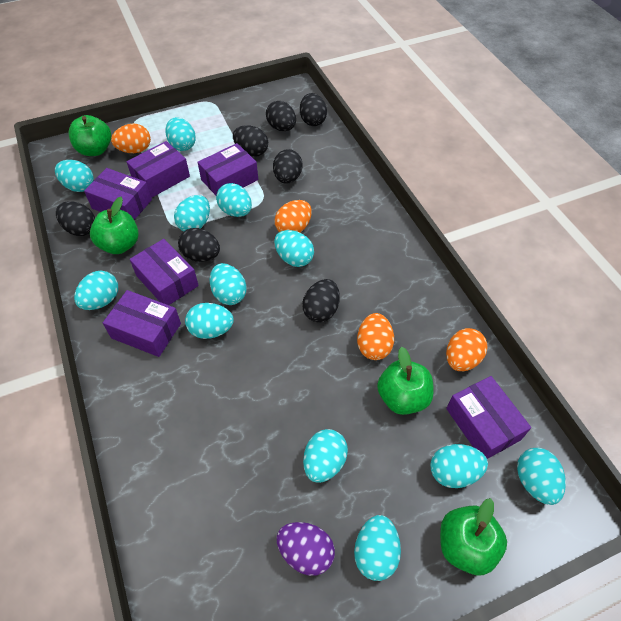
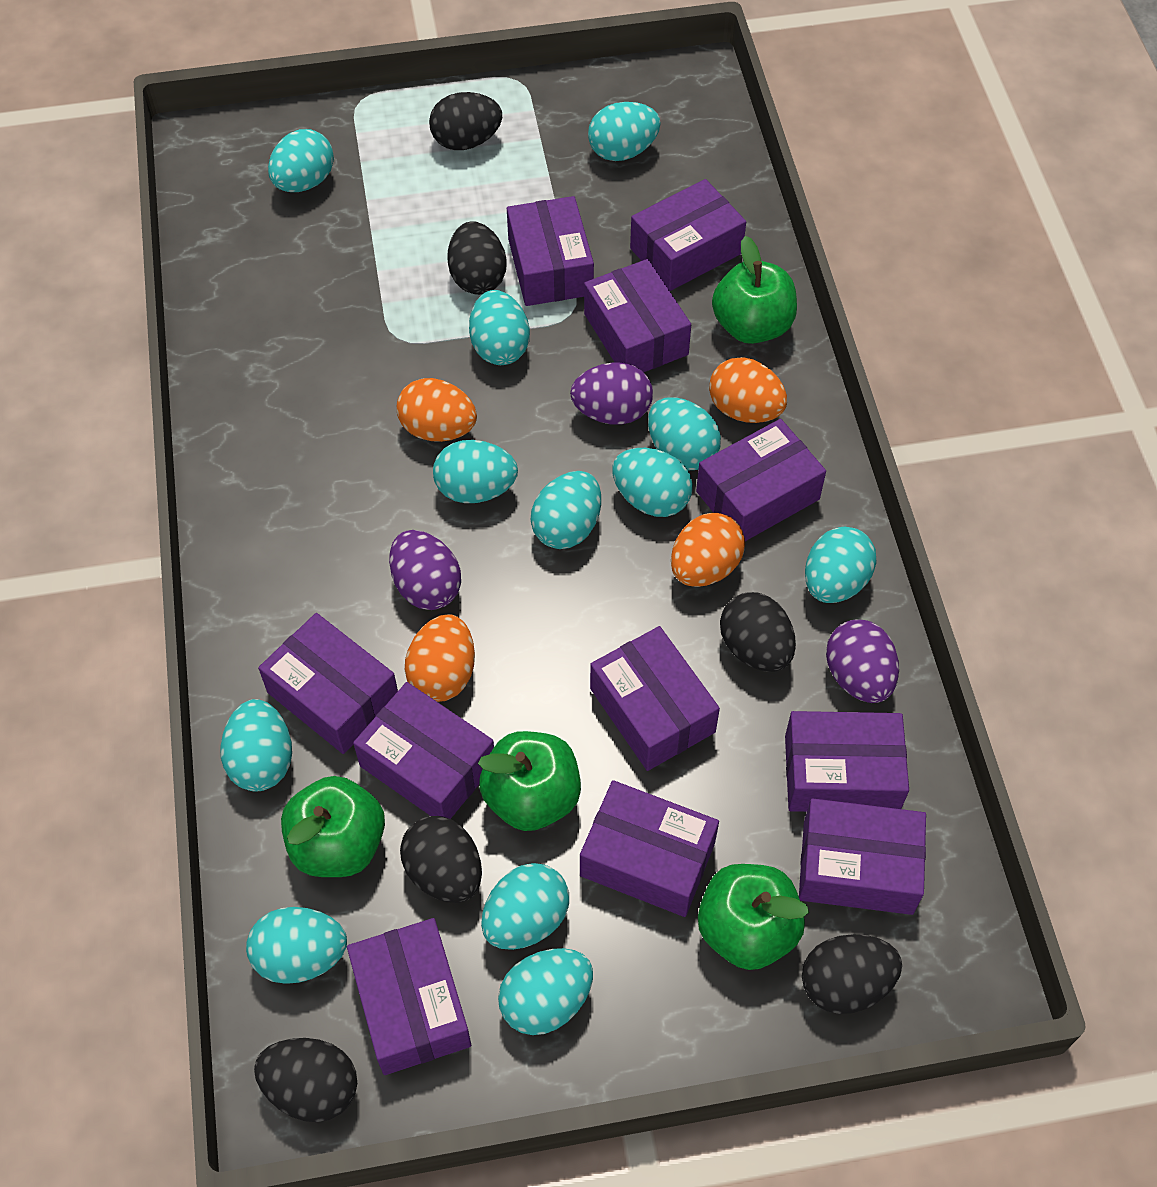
black egg: [56,201,95,236] [178,228,220,262] [233,125,268,157] [266,101,296,131] [273,149,303,184] [300,93,327,126] [302,279,340,323] = 7 -> [254,1038,357,1122] [400,816,482,903] [429,92,502,150] [447,221,507,295] [720,592,796,672] [802,934,902,1014] = 6
purple box: [84,168,152,220] [103,290,181,357] [126,141,190,198] [130,239,199,305] [197,143,258,195] [446,376,531,459] = 6 -> [258,613,398,754] [347,918,471,1075] [353,682,494,819] [507,196,594,306] [580,780,719,917] [584,259,691,372] [590,626,720,771] [630,179,746,291] [696,419,826,541] [785,711,909,812] [799,798,926,915] = 11
purple egg: [277,522,335,576] = 1 -> [389,530,461,610] [570,362,653,425] [826,619,899,703] = 3

